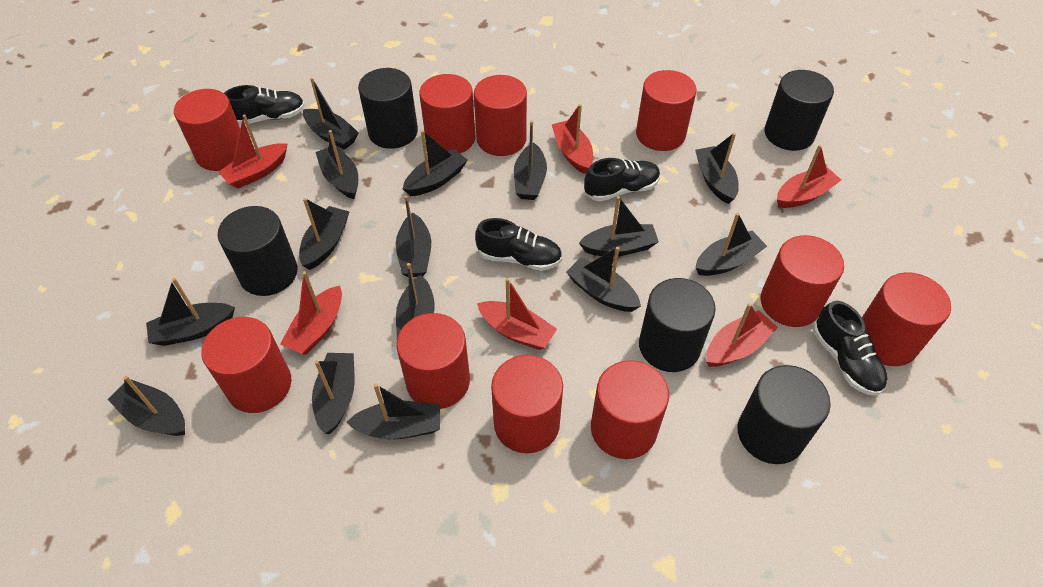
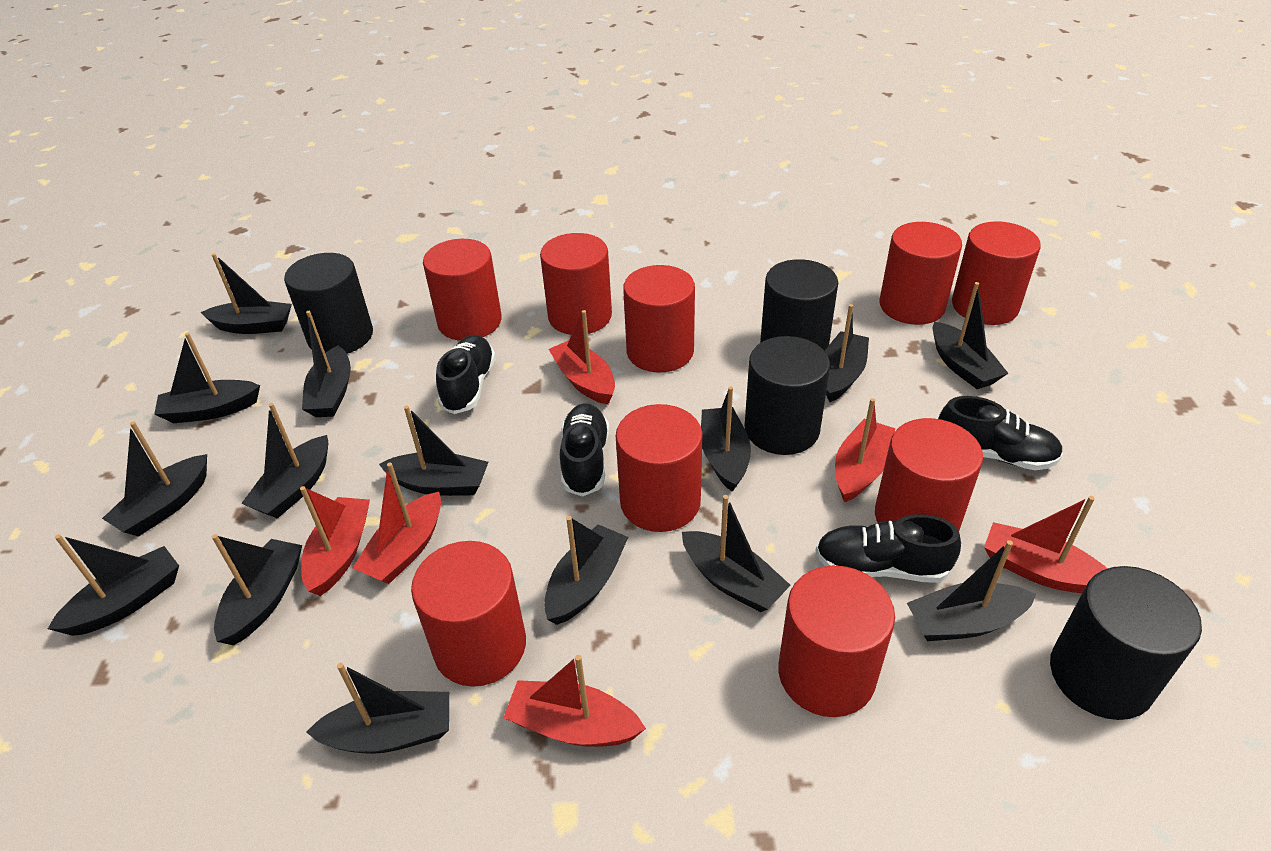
black cylinder: [218,206,298,296] [358,68,418,149] [639,278,716,372] [738,365,831,464] [764,70,834,151] = 5 -> [284,253,373,354] [744,336,830,455] [760,259,838,351] [1050,566,1202,720] = 4
red cylinder: [174,89,240,171] [201,317,292,413] [396,313,470,409] [419,74,476,153] [474,75,527,156] [491,355,563,453] [591,360,669,459] [636,70,697,151] [760,235,844,327] [862,272,951,366] = 10 -> [411,541,526,687] [423,239,502,341] [540,233,612,335] [616,404,703,532] [623,265,695,372] [778,565,895,717] [875,418,983,531] [880,222,962,325] [952,221,1041,325] = 9

